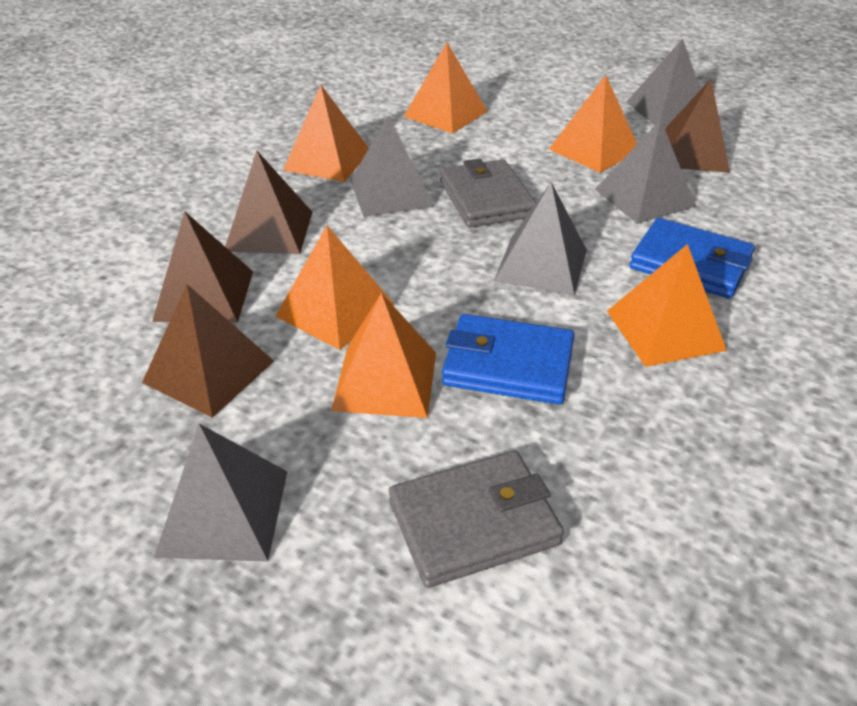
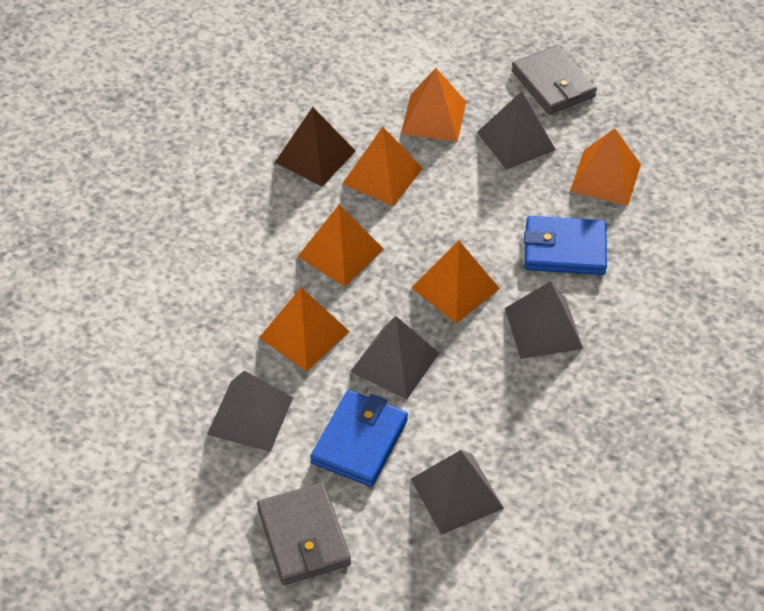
brown pyramid: [142,284,274,418] [152,211,253,323] [225,151,312,254] [665,79,730,173] = 4 -> [275,107,356,187] = 1

